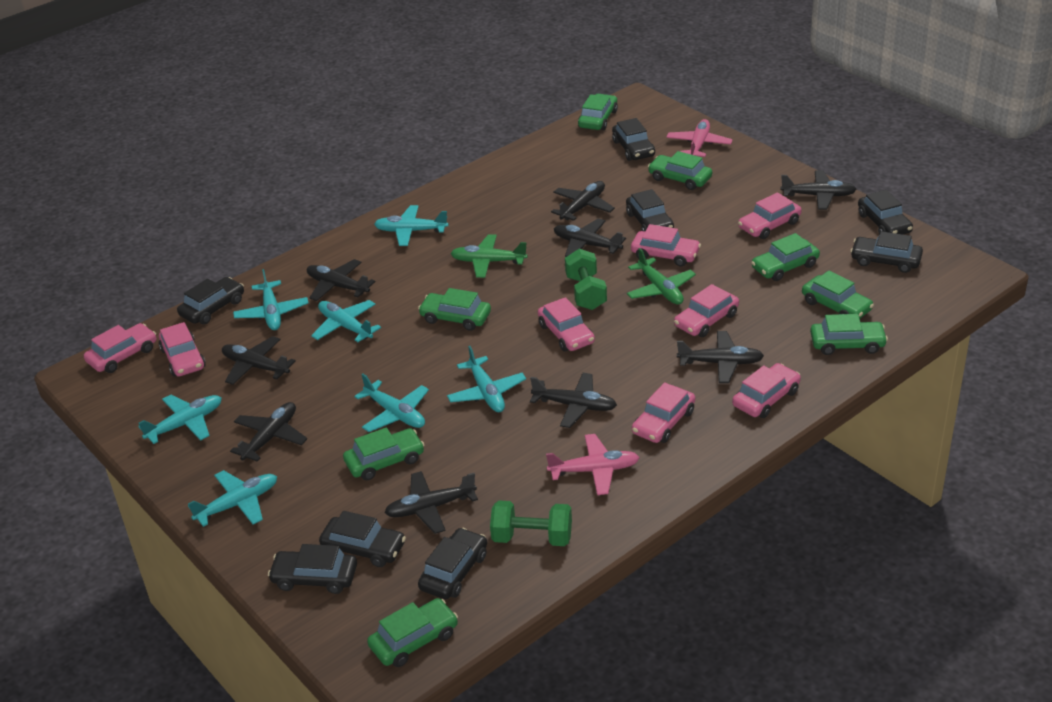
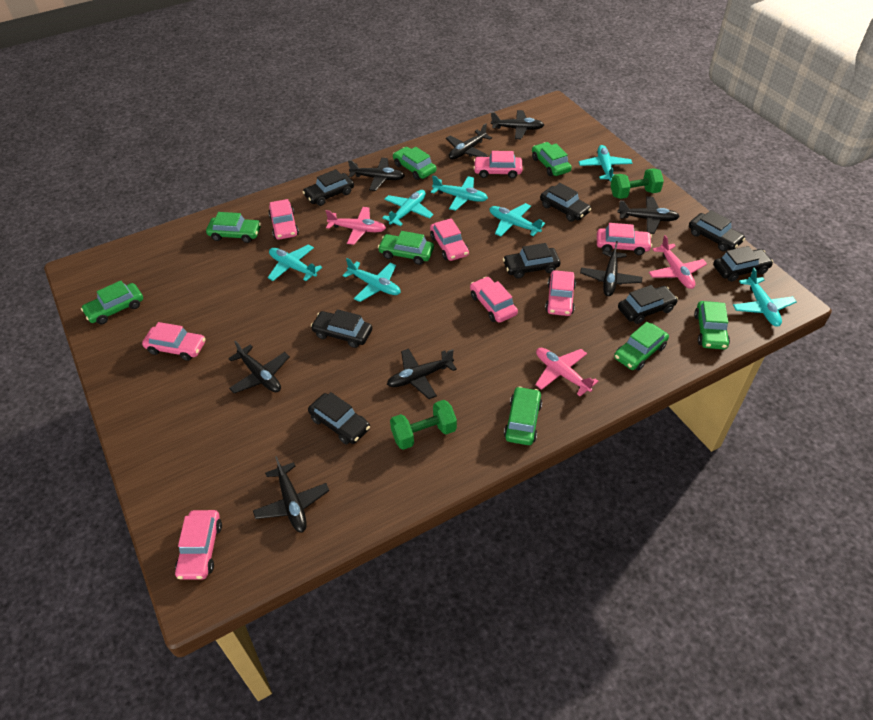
black plane: [222,336,296,385] [230,402,307,462] [307,259,375,301] [384,471,478,534] [530,373,617,428] [551,181,615,221] [554,218,626,257] [677,331,764,383] [780,170,857,210] = 9 -> [228,340,290,393] [253,456,329,533] [348,158,405,191] [387,348,457,399] [446,123,492,159] [491,110,544,139] [580,241,642,296] [617,196,680,234] = 8
green plane: [450,234,528,278] [627,248,696,305] = 2 -> none = 0
pink plane: [546,434,640,495] [666,119,733,157] = 2 -> [326,207,386,245] [535,348,599,396] [649,235,707,289] = 3

